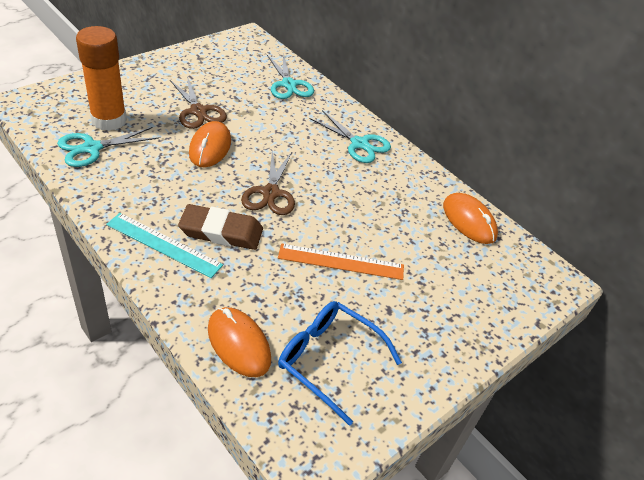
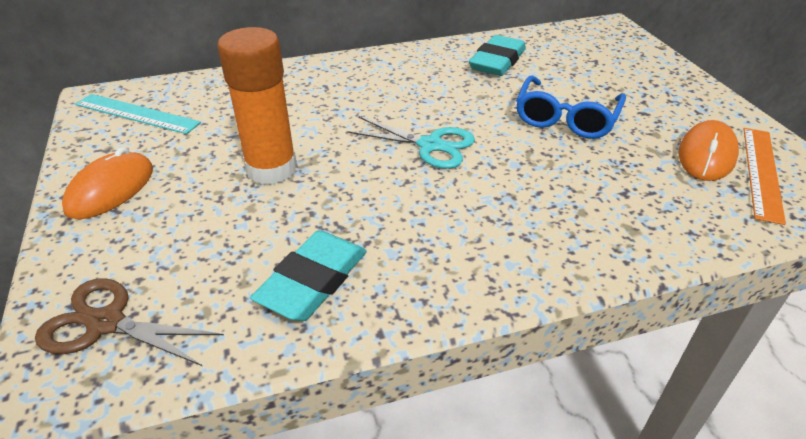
brown eraser: [178,204,263,250] = 1 -> none = 0
brown scissors: [170,76,227,129] [241,150,295,215] = 2 -> [35,278,224,366] = 1
orange mouse: [189,121,231,167] [208,307,271,377] [443,193,498,244] = 3 -> [62,147,153,219] [678,120,739,181] = 2
turquoise eraser: none = 0 -> [250,230,367,321] [469,35,526,76] = 2
turquoise scissors: [57,127,159,167] [267,53,314,99] [309,110,391,163] = 3 -> [347,117,475,169] = 1

